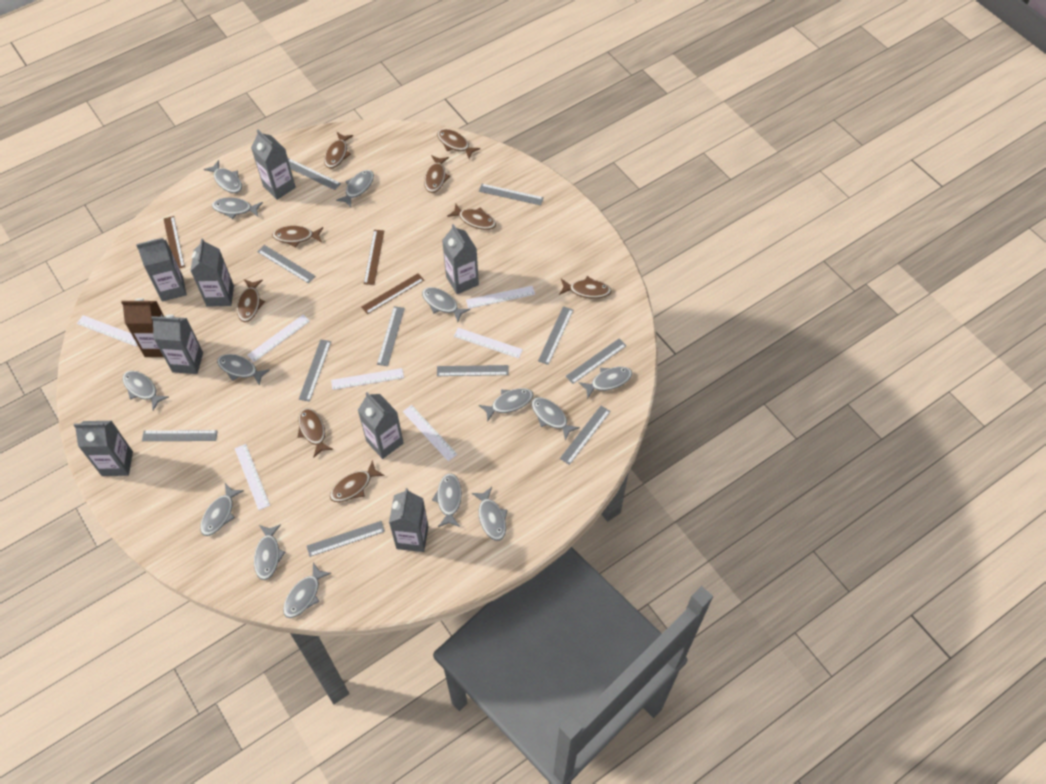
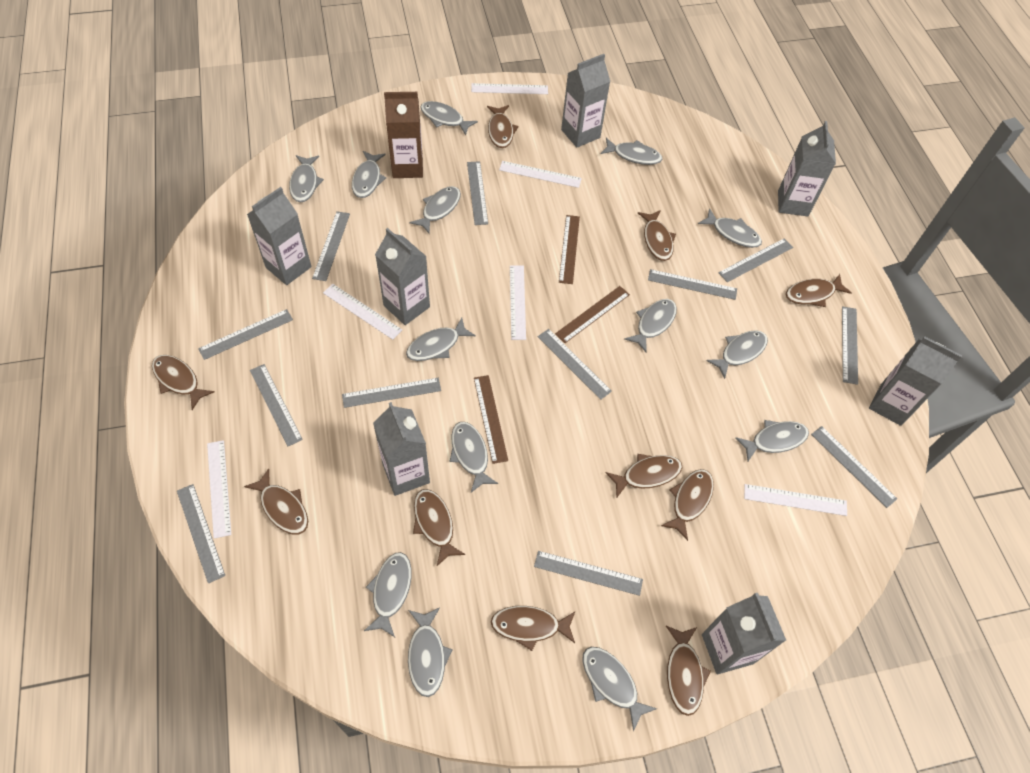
brown fish: [237,279,265,322] [272,226,323,247] [298,408,333,458] [324,132,353,169] [330,460,385,502] [424,155,450,193] [437,129,481,159] [447,204,496,230] [559,276,611,299] = 9 -> [152,355,214,410] [244,468,308,535] [413,489,465,566] [487,105,519,148] [491,606,576,651] [606,454,682,498] [638,210,676,261] [661,469,714,541] [666,626,711,716] [786,274,852,307] = 10
grey carton: [74,421,133,476] [136,238,187,301] [151,314,203,374] [190,238,234,306] [251,129,296,200] [358,392,404,459] [389,488,429,552] [442,224,479,294] = 8 -> [247,187,312,285] [373,402,430,496] [375,228,430,325] [561,54,610,147] [702,593,787,674] [778,121,836,217] [869,337,962,426] = 7
grey ruler: [142,430,218,441] [258,245,315,283] [288,158,341,190] [299,339,331,402] [307,521,385,557] [377,306,405,366] [437,365,509,376] [479,184,544,205] [538,306,573,365] [560,406,611,465] [565,338,627,384] = 11 -> [177,484,225,584] [198,309,293,360] [250,364,303,446] [312,211,350,281] [342,378,441,408] [467,161,488,225] [534,551,643,596] [538,329,612,400] [648,269,737,300] [718,238,793,282] [811,426,897,508] [842,306,858,385] = 12
white ruler: [77,315,137,347] [235,444,270,510] [247,315,310,362] [331,368,404,390] [403,405,457,461] [454,328,523,358] [466,286,535,309] = 7 -> [207,440,231,539] [323,284,402,340] [471,83,548,94] [499,161,582,188] [510,265,526,340] [744,484,847,516] = 6

